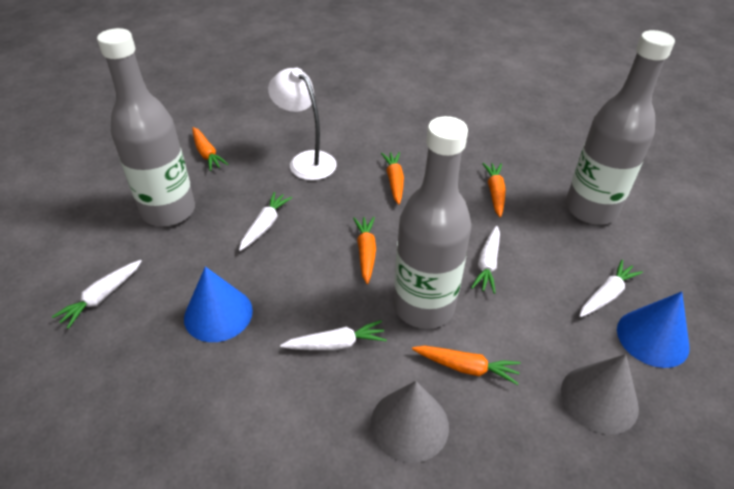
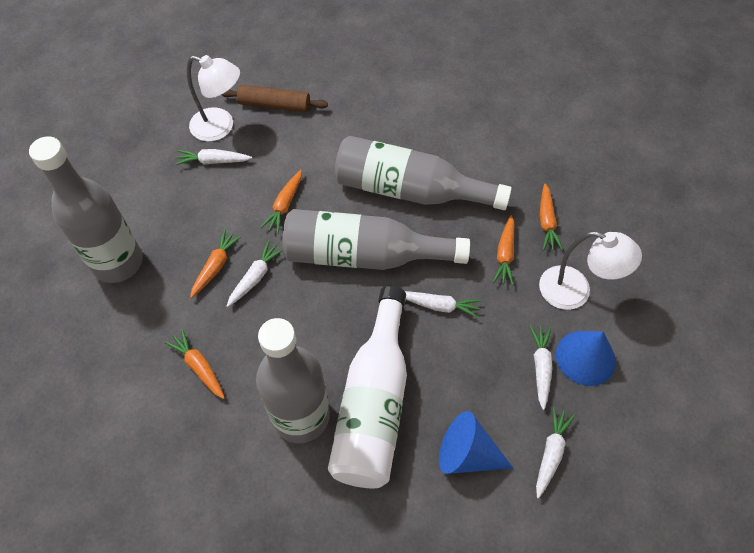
brown rolling pin: none = 0 -> [222,85,328,112] = 1
grey bottle: [97,28,195,227] [393,116,471,329] [565,30,675,225] = 3 -> [29,136,143,283] [256,318,330,443] [282,209,470,270] [334,136,512,210] = 4
grey cone: [371,381,449,463] [561,354,639,434] = 2 -> none = 0
white bottle: none = 0 -> [328,286,407,488] = 1
white lamp: [268,68,337,180] = 1 -> [187,55,240,142] [539,231,642,310] = 2

